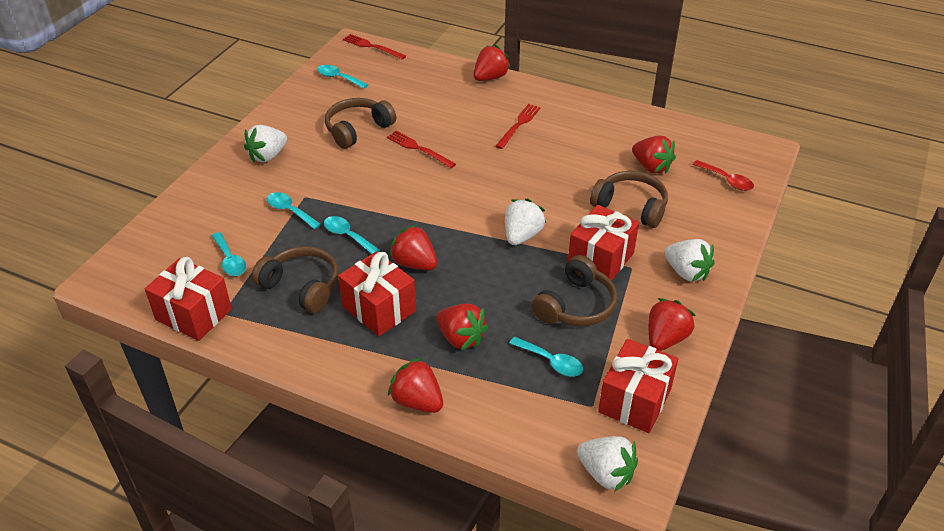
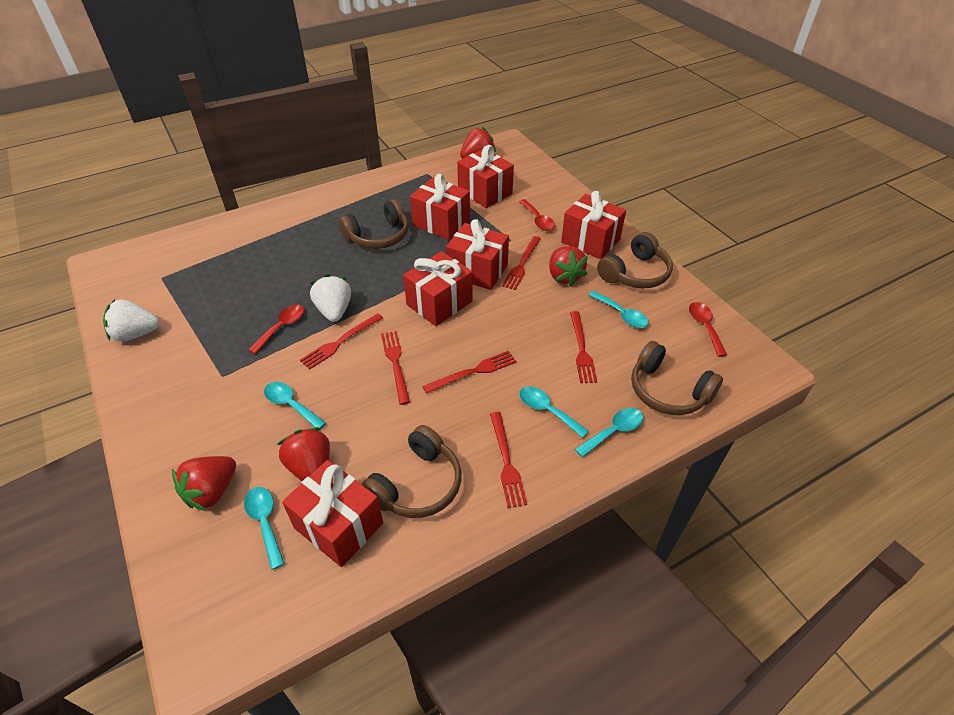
red fork: [343,34,406,59] [387,131,456,168] [495,104,541,149] = 3 -> [300,313,383,370] [381,331,410,405] [422,351,517,394] [490,412,527,508] [502,236,541,290] [570,311,597,383] = 6
red gift: [145,257,232,341] [338,251,416,336] [568,205,639,281] [598,339,678,433] = 4 -> [282,460,383,567] [403,251,473,326] [410,174,470,240] [446,219,509,290] [457,145,514,208] [561,191,626,259] = 6
red spoon: [693,160,754,191] = 1 -> [249,305,304,354] [519,199,555,231] [689,302,727,357] = 3
red strawberry: [388,358,443,413] [389,224,437,270] [436,303,488,351] [473,45,511,81] [632,136,676,174] [648,298,696,351] = 6 -> [172,456,236,511] [277,427,330,481] [460,127,496,159] [549,246,588,286] = 4
white strawberry: [244,125,287,162] [505,199,546,245] [577,436,638,492] [664,239,715,282] = 4 -> [103,299,159,341] [310,274,351,322] = 2

